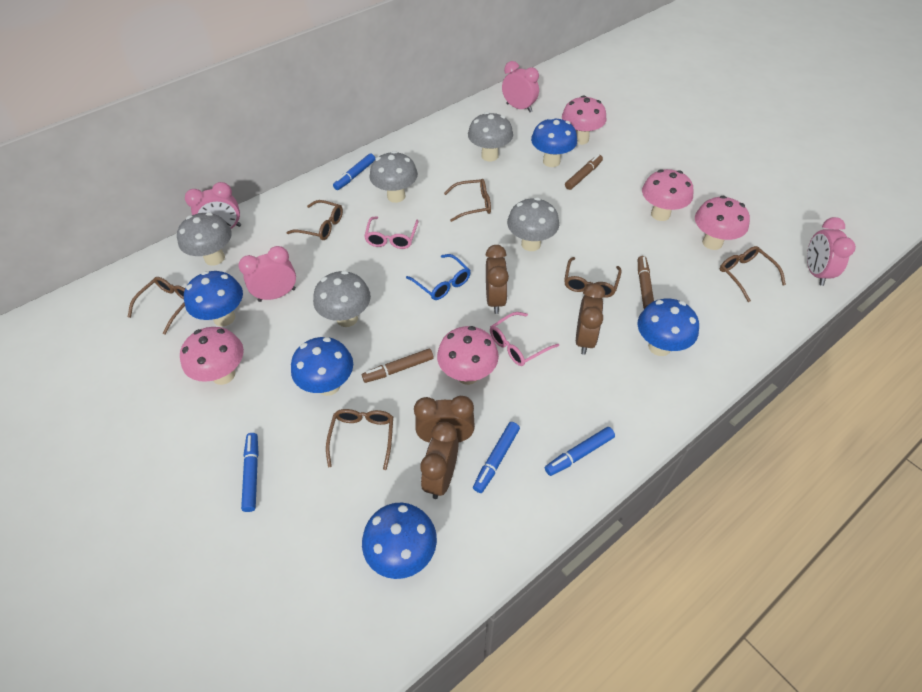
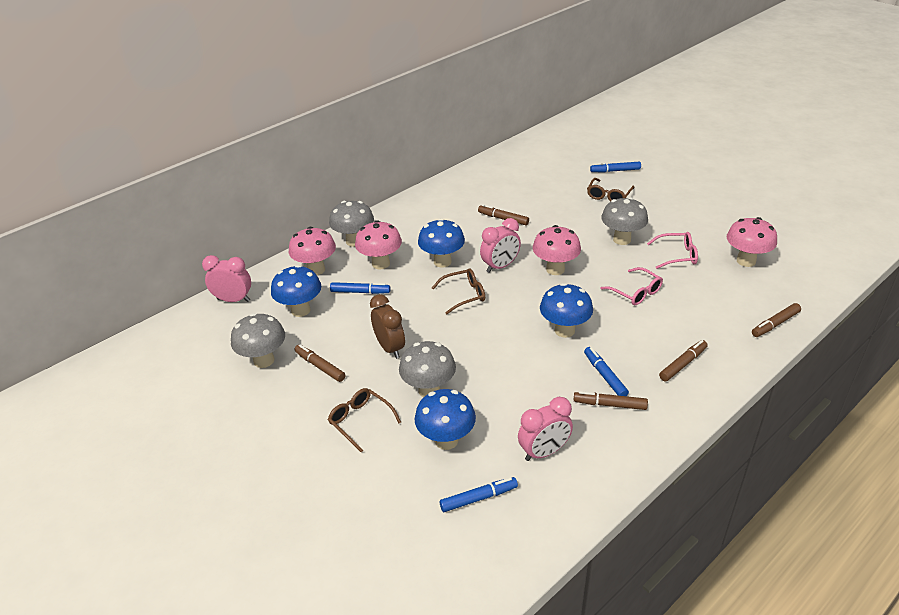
blue glasses: [406,254,471,300] = 1 -> none = 0
blue mushroom: [184,271,243,326] [291,337,353,396] [362,503,437,579] [531,117,577,167] [637,299,699,356] = 5 -> [271,265,321,317] [414,389,476,450] [418,218,465,268] [540,283,593,338] = 4
brown clock: [414,396,475,443] [420,422,458,499] [485,245,509,314] [576,283,605,355] = 4 -> [370,294,405,359] = 1
brown glasses: [128,277,185,334] [286,200,343,240] [326,409,393,470] [444,179,491,222] [564,257,622,298] [720,246,786,302] = 6 -> [328,388,401,453] [432,268,485,314] [587,178,635,202] = 3
brown marker: [362,349,434,383] [565,154,603,190] [638,256,654,309] = 3 -> [295,344,345,382] [478,205,529,225] [574,391,648,410] [659,340,708,381] [752,303,801,337] = 5
grey mushroom: [177,212,232,266] [313,271,371,327] [370,151,418,203] [468,112,513,161] [507,198,559,251] = 5 -> [231,313,285,368] [329,201,374,247] [399,341,456,397] [601,197,648,245] = 4
pink clock: [185,182,241,229] [238,246,296,302] [502,61,539,112] [807,217,856,286] = 4 -> [202,255,251,302] [480,218,521,273] [518,397,573,461] = 3
pink mushroom: [180,327,244,385] [437,326,499,385] [562,95,607,145] [642,169,694,221] [695,196,750,250] = 5 -> [289,227,336,275] [355,220,402,269] [533,225,581,275] [727,217,777,267] = 4

